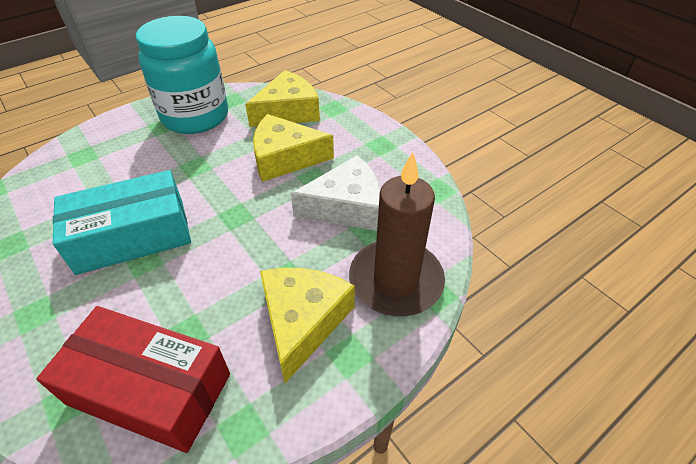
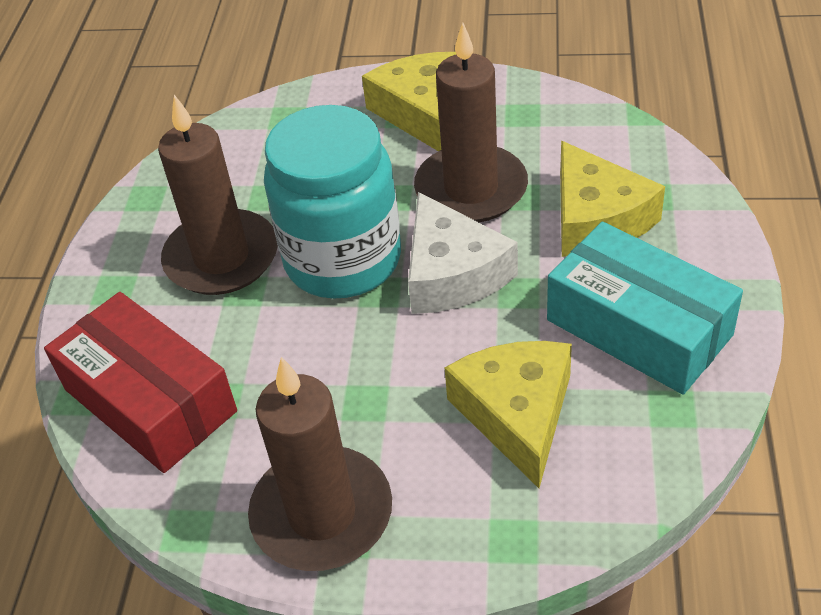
brown candle: [349,152,445,316] = 1 -> [158,95,278,295] [248,357,392,571] [414,23,528,222] = 3

